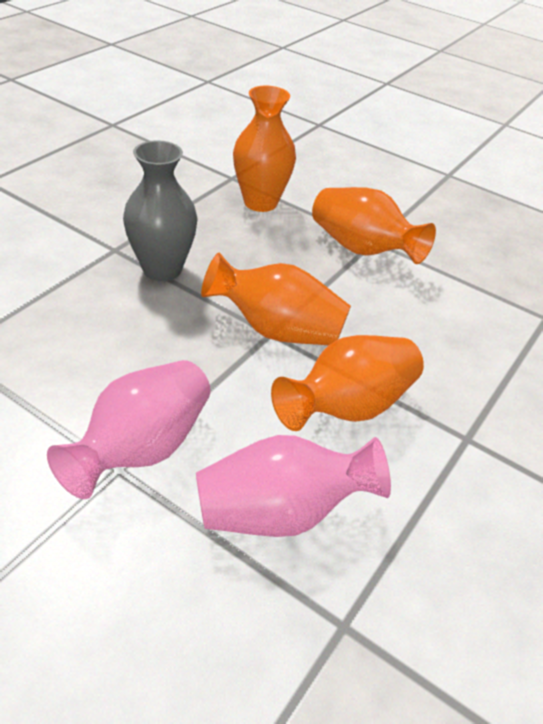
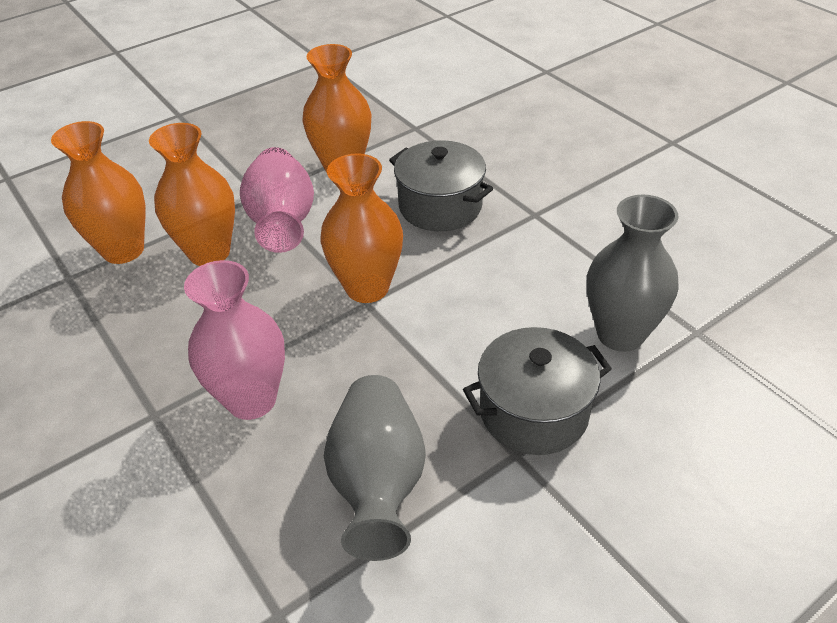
grey pot: none = 0 -> [389,140,493,231] [463,327,612,455] = 2
grey vase: [123,140,198,281] = 1 -> [324,375,426,561] [587,194,678,352] = 2

